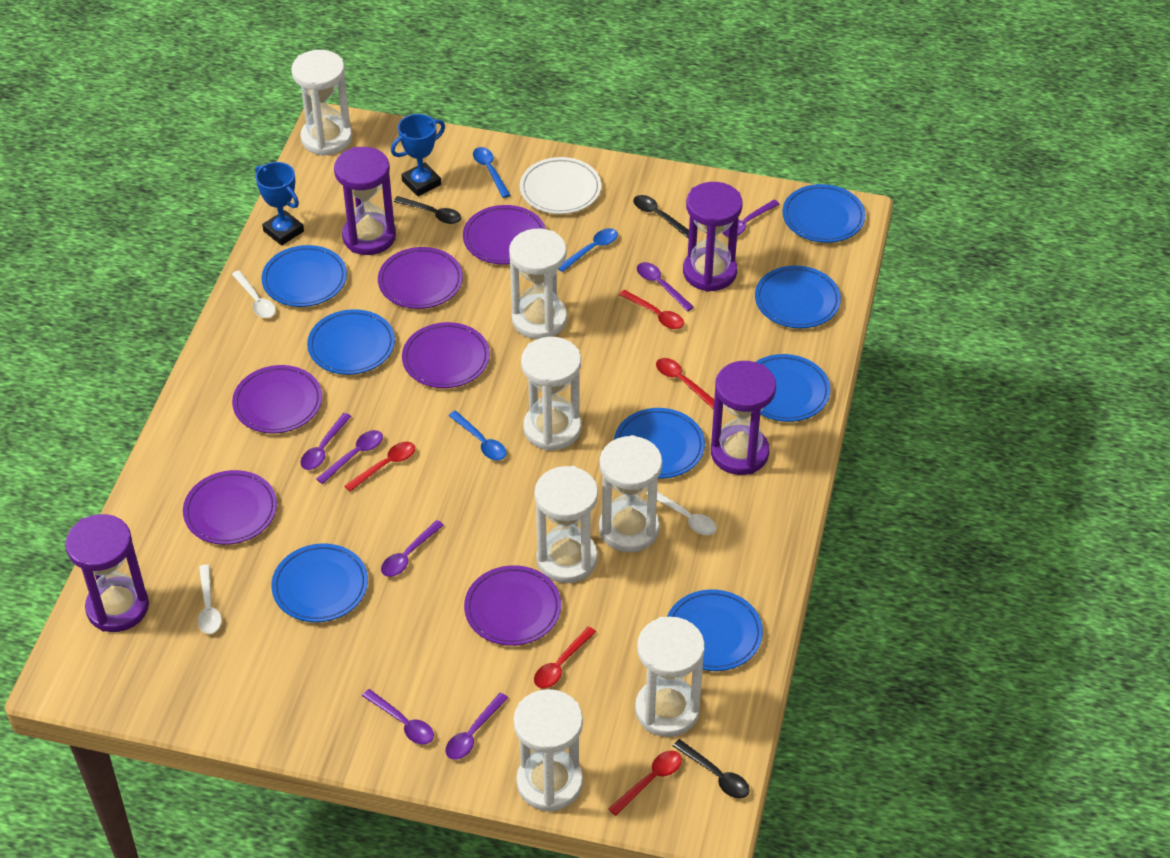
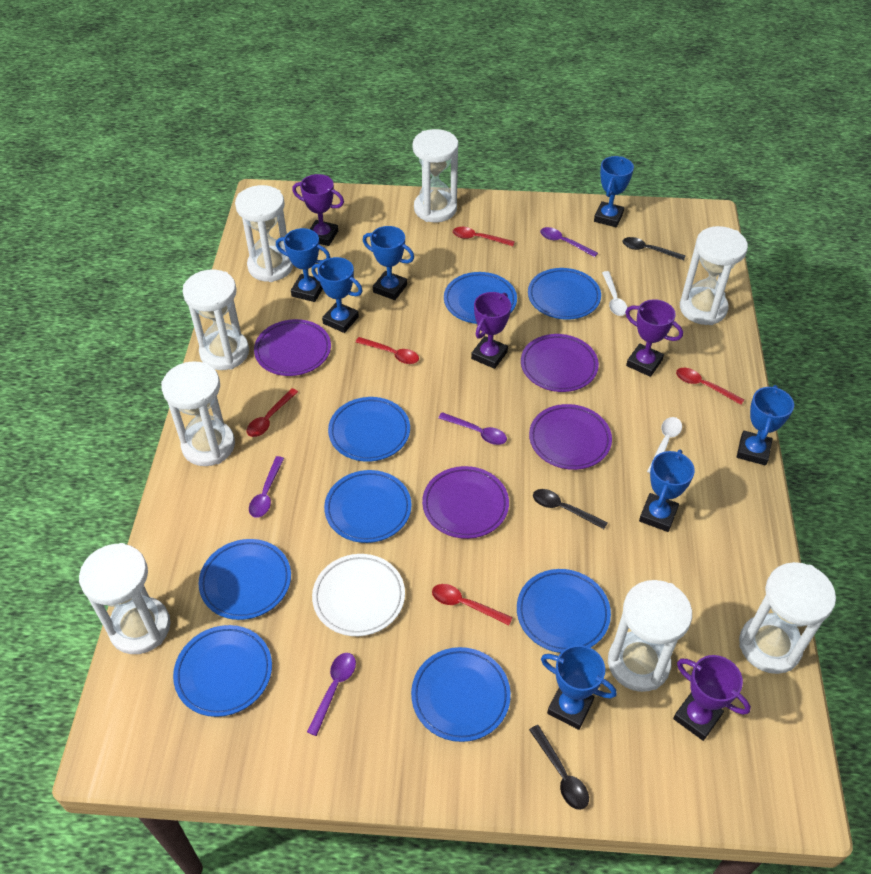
blue spoon: [448,411,507,461] [473,147,510,198] [559,228,618,272] = 3 -> none = 0
blue trophy: [255,162,304,245] [391,114,445,196] = 2 -> [276,228,330,302] [311,257,363,333] [363,226,414,300] [541,645,617,730] [594,156,634,227] [639,450,695,532] [737,385,794,465] = 7
purple hourglass: [65,514,149,632] [334,147,396,255] [683,182,743,292] [711,361,776,475] = 4 -> none = 0
purple plate: [183,470,277,545] [232,365,322,433] [378,247,463,309] [402,322,490,388] [463,205,546,264] [464,565,561,646] = 6 -> [254,319,331,376] [422,466,509,539] [521,334,599,392] [529,404,612,470] = 4
purple spoon: [300,413,352,470] [316,430,383,484] [362,689,434,745] [381,520,444,577] [446,693,508,760] [637,262,694,312] [723,200,780,237] = 7 -> [249,456,284,518] [307,653,356,736] [438,412,507,445] [540,227,598,257] = 4
purple trophy: none = 0 -> [292,174,344,246] [471,292,511,369] [625,299,683,377] [673,655,751,741] = 4
white hourglass: [291,50,352,156] [509,229,567,339] [514,689,583,812] [521,337,581,451] [534,466,598,583] [599,435,662,552] [635,617,705,737] = 7 -> [79,543,171,654] [161,361,235,466] [183,270,249,370] [235,185,293,282] [413,129,458,223] [608,580,692,692] [680,226,748,325] [739,562,836,674] = 8
white spoon: [198,564,222,634] [232,271,276,318] [646,491,717,535] = 3 -> [602,271,628,316] [647,417,682,473] = 2

